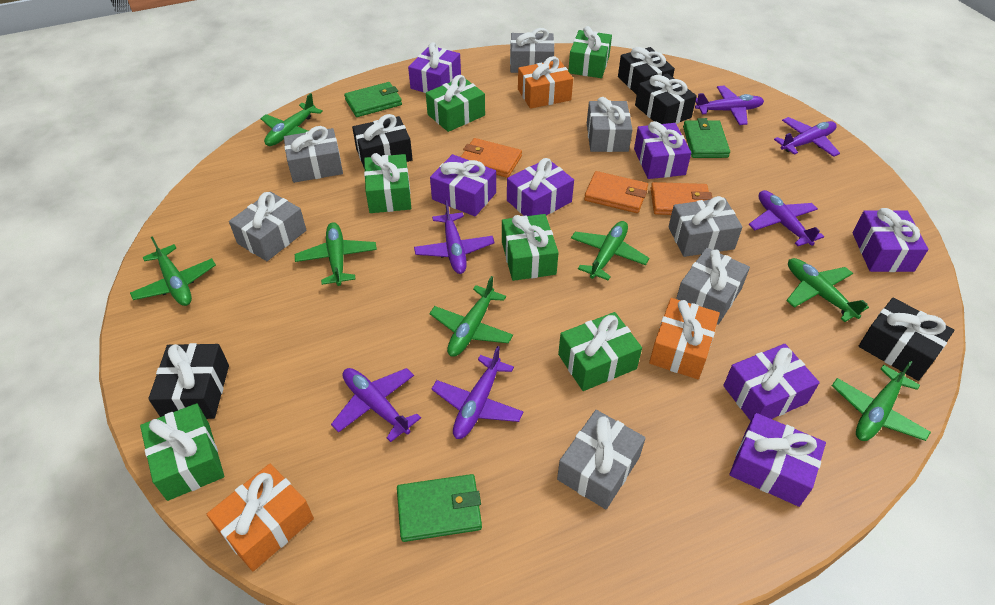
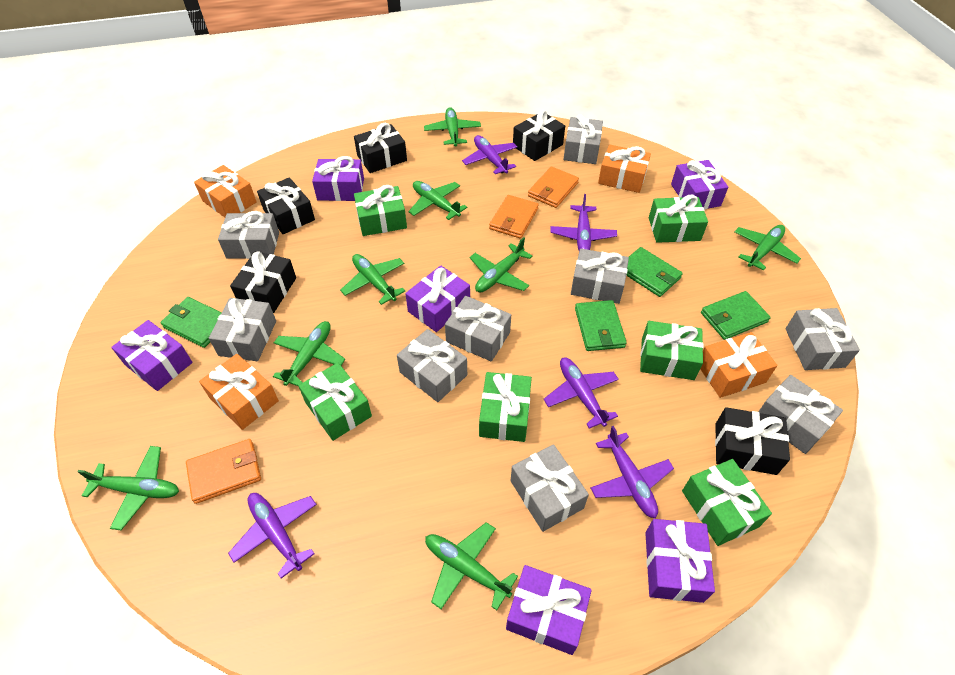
green plane: [130,236,216,306] [260,93,323,146] [295,222,377,286] [429,276,513,357] [571,221,649,281] [786,258,869,322] [832,360,931,441] = 7 -> [77,446,179,530] [273,321,345,386] [340,254,405,305] [408,181,467,220] [424,107,481,147] [425,522,518,610] [470,237,533,292] [734,225,801,271] = 8
green wallet: [344,82,402,117] [397,474,482,542] [683,118,730,158] = 3 -> [160,297,222,348] [575,300,627,351] [626,247,683,297] [701,291,771,340] = 4
grey gift: [229,192,306,261] [284,126,343,183] [510,28,554,73] [557,410,645,509] [587,97,633,152] [668,196,742,257] [676,248,750,325] = 7 -> [209,298,276,361] [218,211,279,259] [397,329,467,402] [445,296,511,362] [510,444,589,532] [563,114,603,164] [571,248,629,304] [758,375,843,454] [785,308,860,370] = 9
orange gift: [207,464,314,571] [518,56,573,109] [649,298,720,379] = 3 -> [194,165,257,217] [199,354,279,430] [598,145,651,193] [700,332,777,398] = 4
purple gift: [408,42,461,93] [430,154,496,216] [507,158,574,216] [634,121,691,179] [723,344,820,421] [729,413,826,507] [853,208,928,272] = 7 -> [111,320,193,391] [312,156,364,201] [405,265,470,332] [506,565,592,655] [645,519,715,603] [671,160,728,210] = 6
purple plane: [331,368,421,442] [414,200,495,274] [431,346,524,439] [695,86,764,125] [749,190,824,246] [774,117,840,157] = 6 -> [228,493,317,579] [462,135,517,174] [543,358,619,429] [550,194,617,251] [591,426,674,518] = 5

